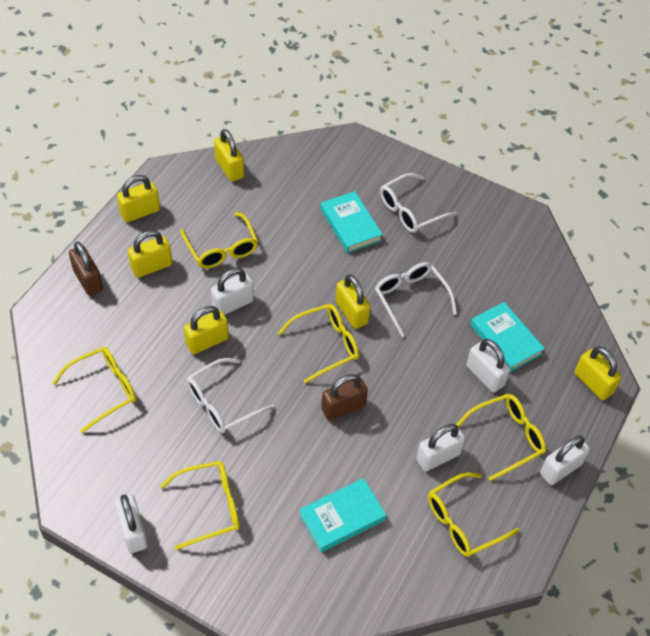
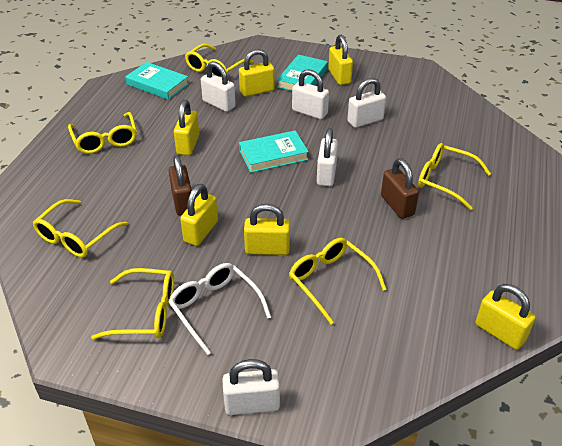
white glasses: [187,358,275,433] [375,262,457,337] [380,173,457,233] = 3 -> [169,263,271,355] = 1

